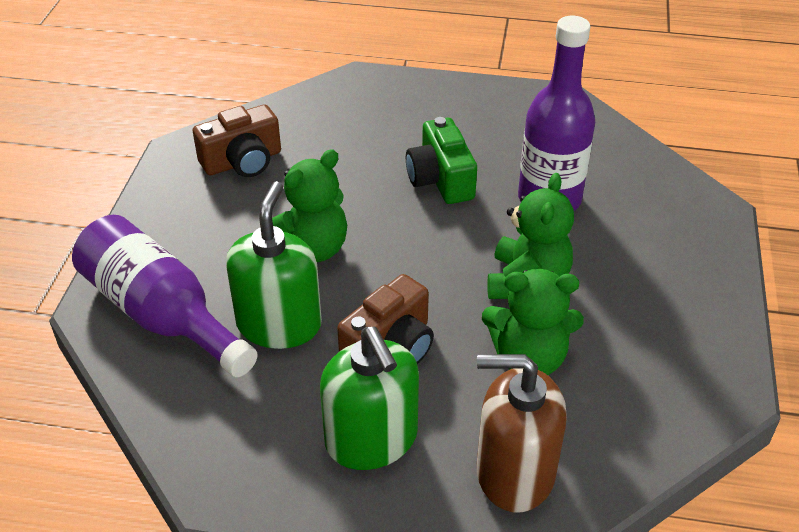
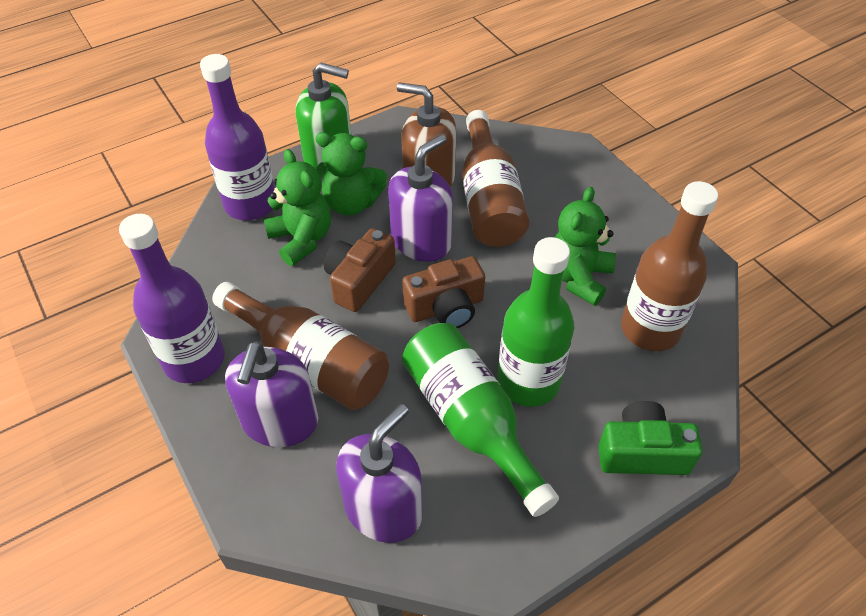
brown bottle: none = 0 -> [212,282,389,410] [462,110,529,247] [621,181,718,351] = 3
green bottle: none = 0 -> [402,323,559,517] [497,237,574,407] = 2
green soap dispenser: [226,181,322,349] [320,326,419,470] = 2 -> [296,63,351,169] = 1
purple soap dispenser: none = 0 -> [225,341,318,447] [336,404,422,543] [388,134,453,262] = 3

